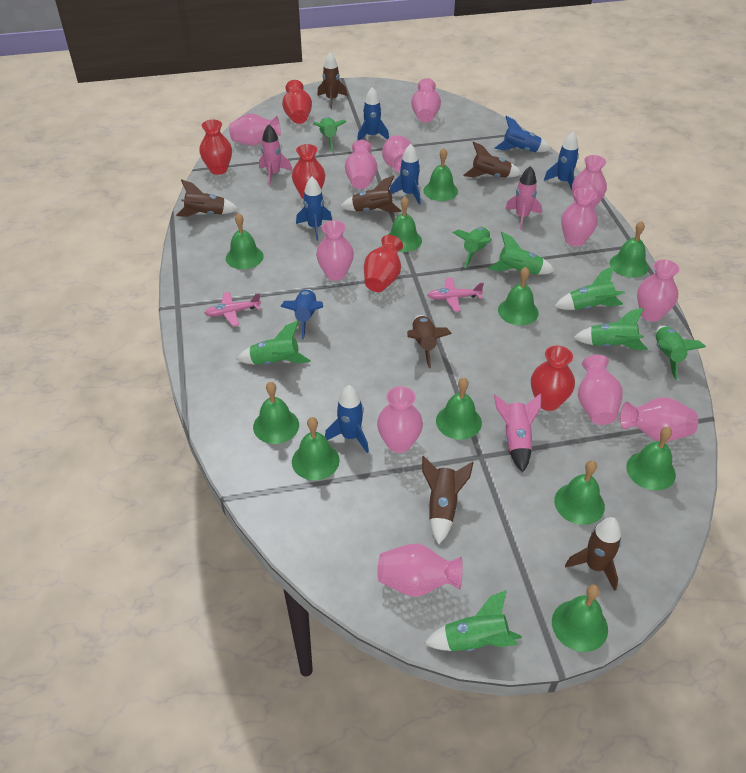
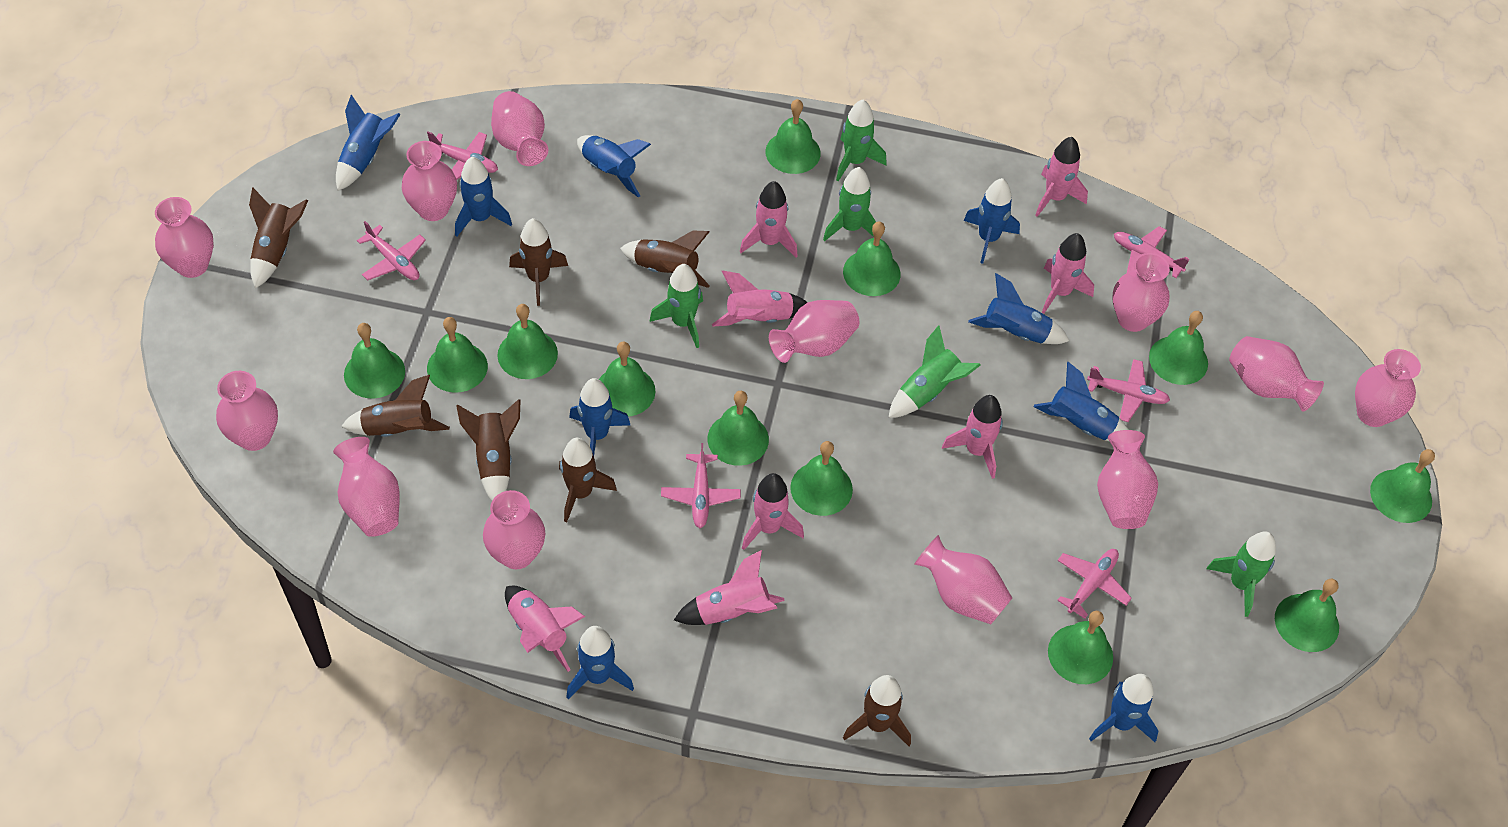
blue rocket: [280,289,323,339] [296,177,332,240] [325,385,369,453] [357,87,389,140] [390,144,421,204] [494,116,551,152] [544,132,579,190] = 7 -> [336,95,401,191] [455,157,512,237] [566,626,634,700] [569,378,630,456] [577,135,651,198] [964,178,1020,264] [968,273,1069,344] [1033,361,1129,441] [1089,674,1159,742] = 9
green bell: [226,213,264,269] [253,382,299,444] [292,417,340,480] [388,197,422,252] [423,148,458,201] [436,378,482,440] [498,267,539,325] [552,584,608,652] [554,460,605,525] [610,221,649,278] [626,427,676,491] = 11 -> [344,323,405,398] [427,317,488,393] [497,304,558,379] [599,342,655,417] [708,391,769,466] [766,99,821,174] [790,441,853,516] [843,222,900,296] [1048,611,1113,684] [1149,311,1208,385] [1275,579,1339,652] [1370,449,1435,523] = 12
green rocket: [237,321,311,365] [313,117,347,151] [424,590,522,651] [453,227,492,268] [488,232,555,275] [554,266,625,310] [573,308,648,350] [656,325,706,380] = 8 -> [650,264,703,348] [823,167,881,241] [836,100,887,181] [888,325,981,418] [1206,532,1276,617] = 5
pink plane: [205,292,261,326] [428,277,484,312] = 2 -> [357,221,426,280] [427,132,498,180] [661,443,741,528] [1057,549,1132,619] [1087,359,1170,422] [1114,226,1189,278] = 6
pink rocket: [259,124,292,185] [494,393,541,473] [505,166,541,229] = 3 -> [505,586,585,672] [674,550,785,625] [712,271,807,327] [740,181,798,258] [742,473,804,550] [942,395,1003,479] [1035,137,1088,217] [1042,233,1094,314] = 8
red vase: [199,120,232,175] [282,80,312,124] [292,144,325,199] [364,235,403,292] [531,346,575,411] = 5 -> none = 0

